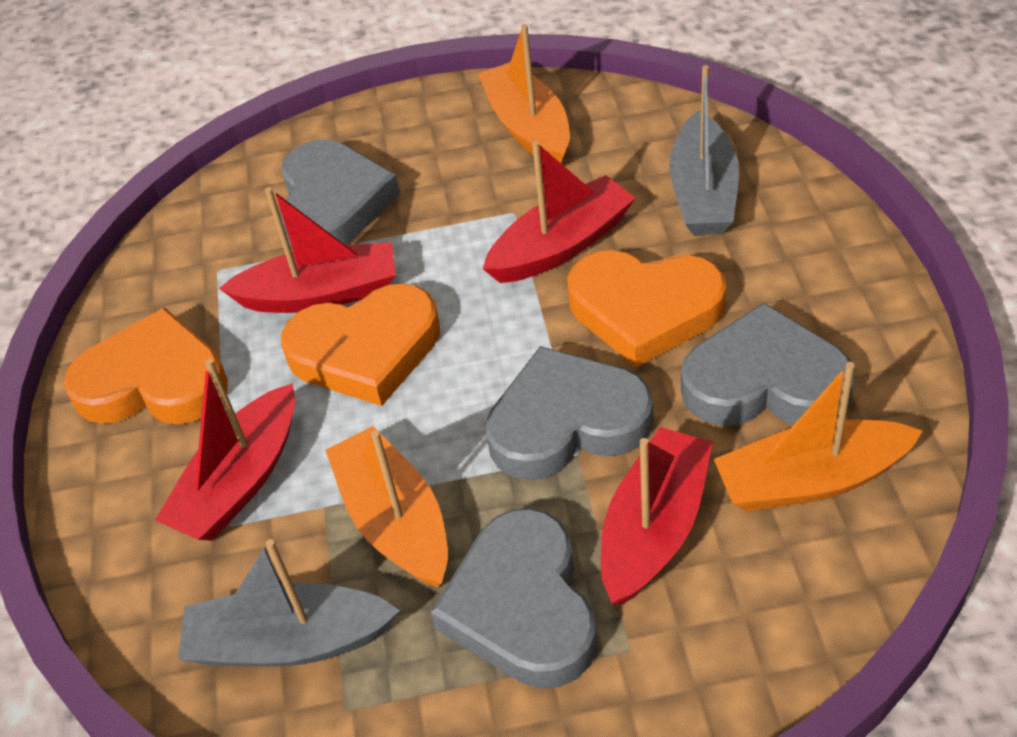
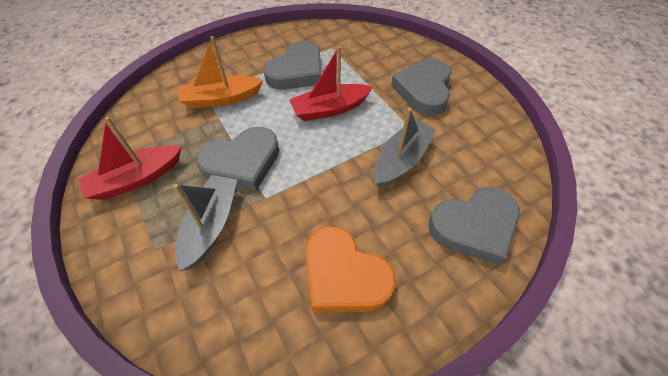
orange boat: [325,426,448,588] [478,24,570,163] [714,362,923,511] = 3 -> [179,36,263,109] = 1
orange heart: [64,307,228,424] [281,283,440,406] [567,250,726,367] = 3 -> [305,226,396,312] = 1
red boat: [155,359,295,541] [219,187,396,313] [483,141,635,283] [601,427,713,605] = 4 -> [79,117,182,200] [289,46,373,121] = 2

